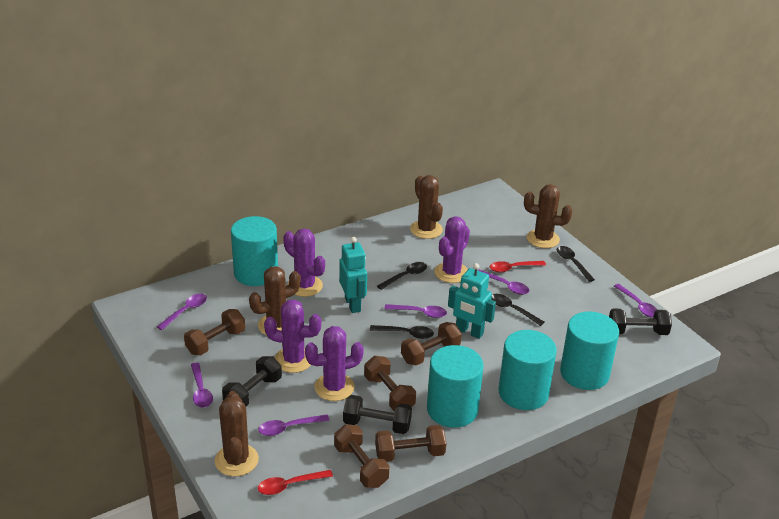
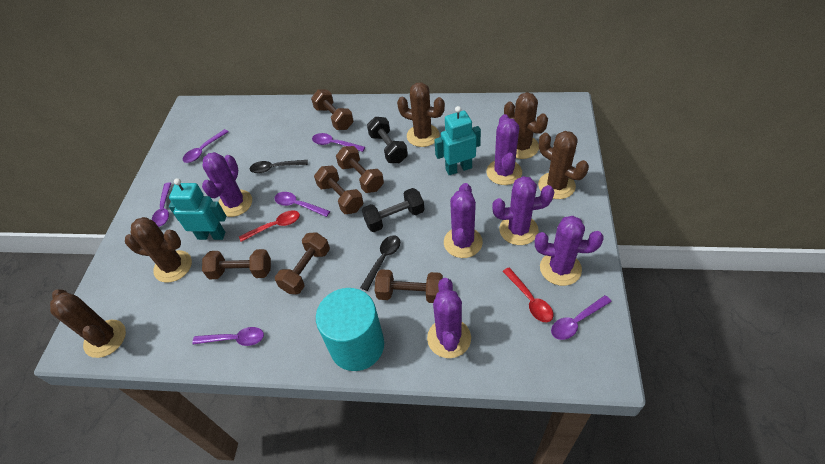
black dumbbell: [222,356,282,406] [343,395,412,434] [609,308,672,335] = 3 -> [362,188,425,232] [367,117,408,163] = 2
black spoon: [370,325,434,339] [377,262,427,290] [491,294,544,326] [557,246,595,282] = 4 -> [250,160,308,174] [360,235,400,291] = 2
brown cactus: [215,391,259,476] [249,266,301,336] [410,175,443,239] [524,184,572,248] = 4 -> [50,289,126,358] [125,217,192,283] [397,82,445,147] [504,92,548,159] [538,131,589,199] = 5
brown dumbbell: [184,309,245,355] [334,424,389,488] [364,356,416,411] [375,425,446,462] [401,322,462,365] = 5 -> [202,249,271,279] [275,232,330,294] [311,89,354,130] [314,165,364,214] [336,146,384,193] [375,269,443,303] = 6
purple cactus: [264,300,321,373] [283,229,325,297] [305,326,364,401] [434,216,470,283] = 4 -> [202,152,252,217] [427,278,471,358] [444,183,483,258] [486,114,522,185] [492,176,554,245] [535,216,604,286] = 6
turquoise cylinder: [231,216,278,286] [427,345,484,428] [498,330,557,410] [560,312,619,390] = 4 -> [316,288,384,371] = 1

